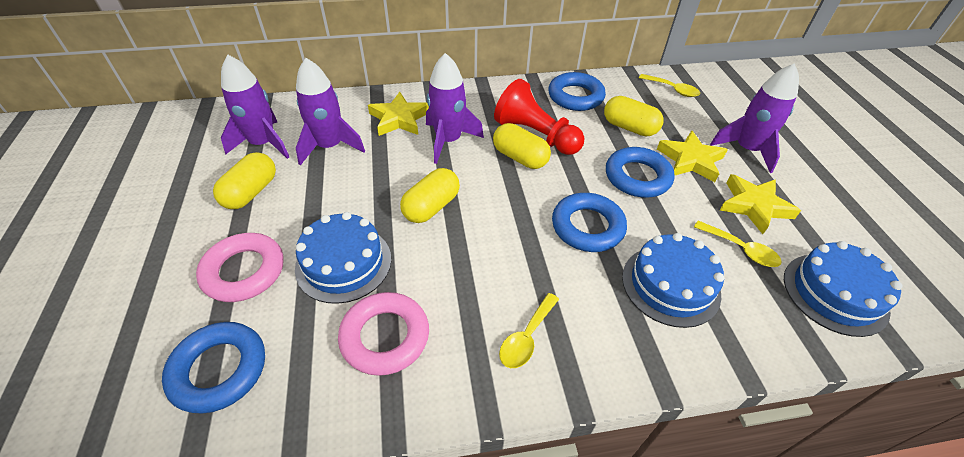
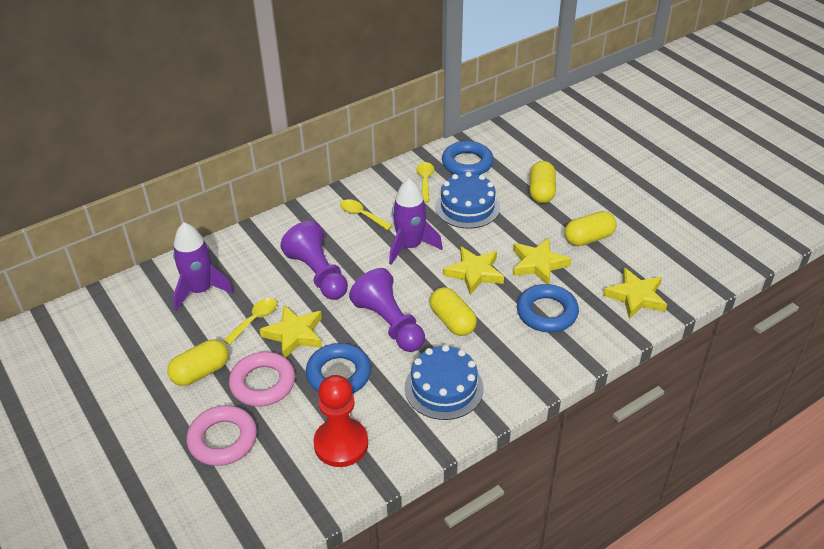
blue cake: [295,212,391,304] [622,233,724,328] [784,241,903,337] = 3 -> [405,345,483,420] [435,172,500,229] = 2
blue ring: [162,322,265,414] [548,72,606,111] [552,193,627,252] [606,147,675,198] = 4 -> [306,343,371,394] [442,141,494,175] [517,284,579,333] = 3
purple pawn: none = 0 -> [280,221,348,300] [349,268,425,352] = 2
purple rocket: [221,55,289,159] [296,58,365,166] [426,53,484,164] [710,63,799,173] = 4 -> [173,222,234,311] [389,179,443,265] = 2
yellow star: [368,92,429,136] [657,130,728,182] [720,174,801,234] = 3 -> [259,305,322,358] [443,247,504,295] [513,238,571,284] [603,268,667,319] = 4

